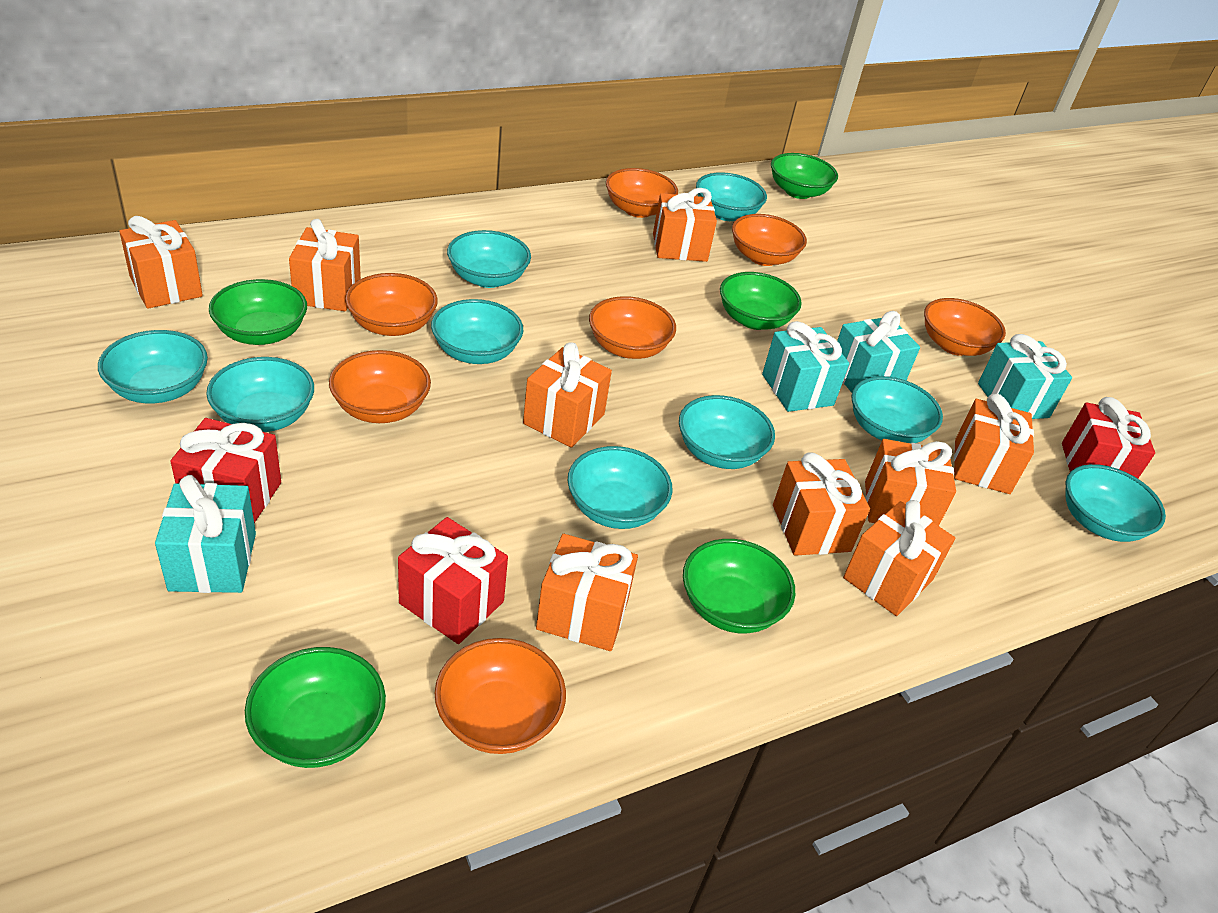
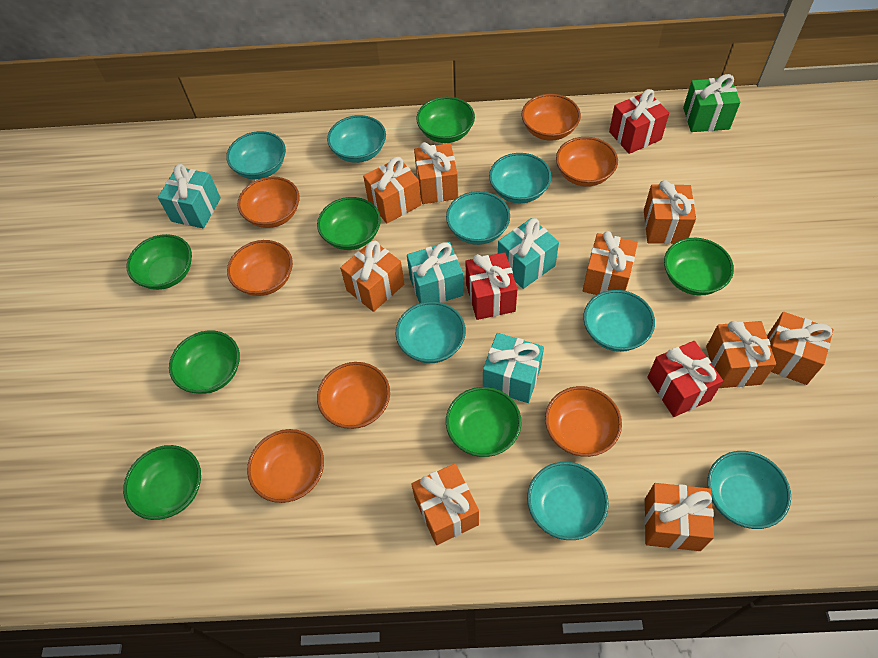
green bowl: [209,279,307,345] [245,647,386,768] [683,539,795,633] [720,272,802,330] [771,153,838,199] = 5 -> [123,445,201,520] [127,234,192,290] [169,330,240,394] [317,197,381,250] [416,97,475,143] [446,387,521,457] [664,238,734,295] = 7
green gift: none = 0 -> [683,74,740,132] = 1
turquoise bowl: [98,330,208,403] [206,357,314,432] [431,299,523,364] [447,230,531,288] [568,446,673,529] [679,395,775,469] [696,172,767,221] [851,376,943,443] [1065,464,1166,542] = 9 -> [226,131,286,179] [327,115,386,163] [396,301,466,363] [446,191,510,245] [489,153,552,204] [527,462,609,540] [583,290,655,352] [707,451,791,529] = 8

